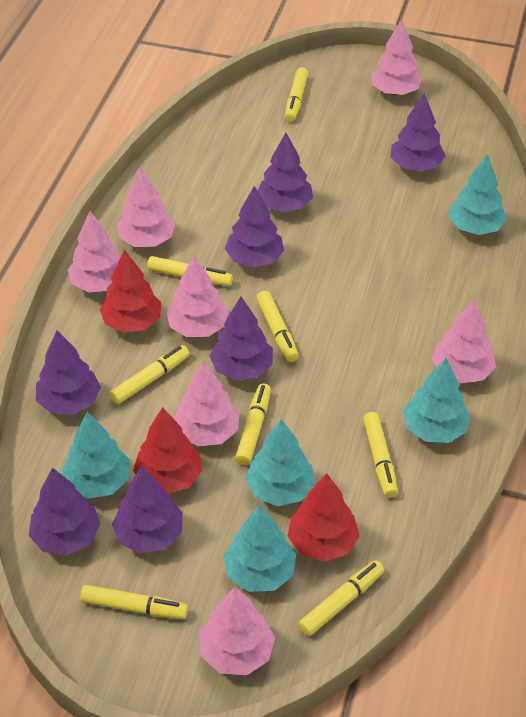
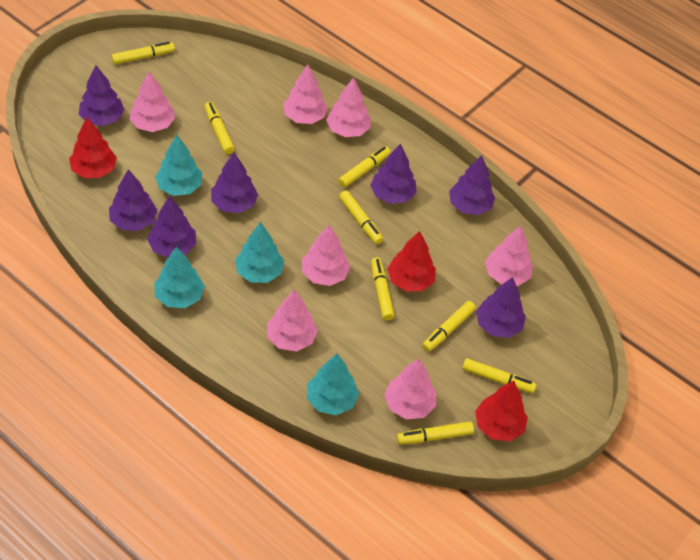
turquoise tree: [61,412,130,499] [223,505,296,592] [245,419,315,506] [403,358,470,443] [449,154,507,235] = 5 -> [154,246,205,308] [155,135,202,196] [235,222,284,283] [307,354,359,415] = 4

